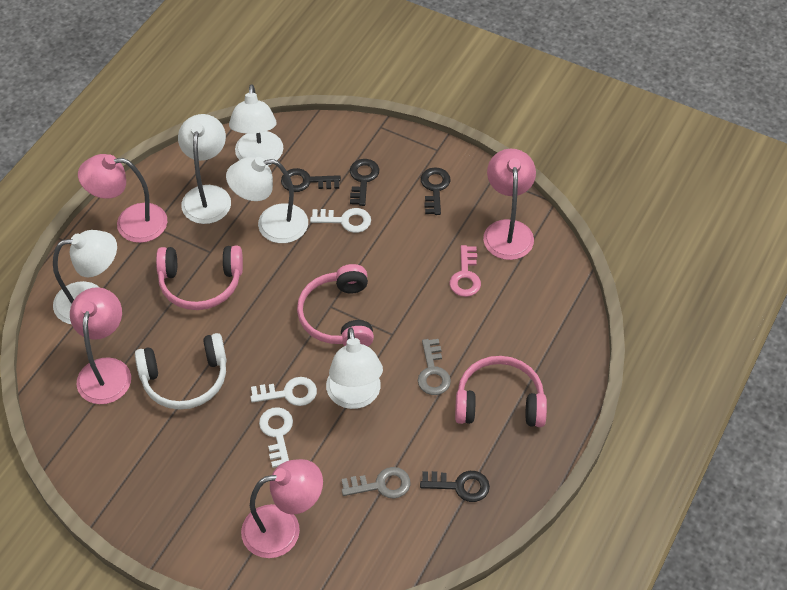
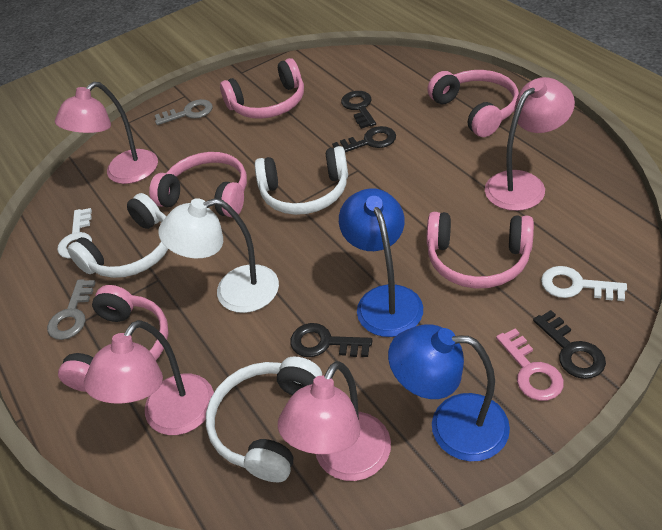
blue lamp: none = 0 -> [339,188,423,337] [388,324,510,461] = 2
pink headphones: [156,246,243,310] [297,264,374,346] [455,356,547,427] = 3 -> [58,285,169,392] [149,152,247,217] [220,58,304,119] [427,70,519,137] [427,212,534,289] = 5
white headphones: [135,333,227,410] = 1 -> [67,193,168,278] [206,357,322,482] [255,146,348,215] = 3
white key: [251,377,317,406] [259,407,293,468] [310,208,371,233] = 3 -> [57,208,92,259] [541,266,627,301] = 2
white lamp: [53,230,117,324] [178,114,231,224] [226,157,308,243] [229,84,283,166] [326,327,383,409] = 5 -> [158,198,279,313] = 1

